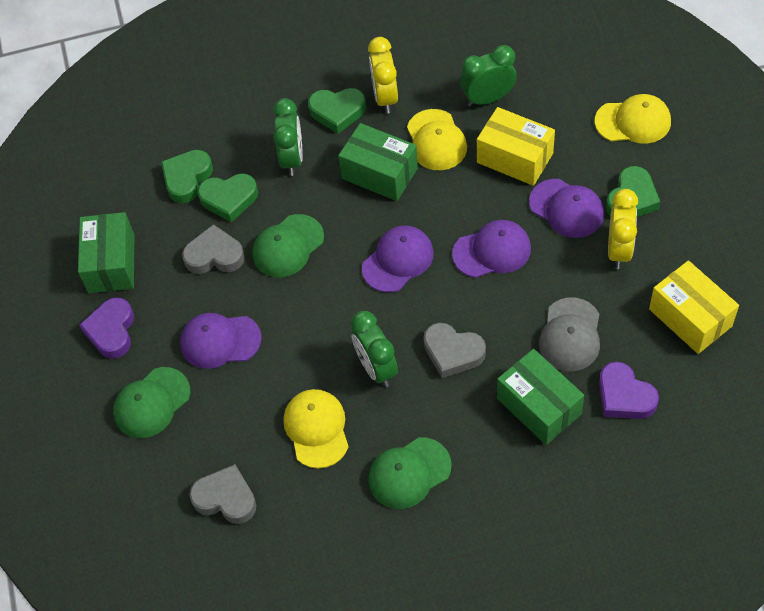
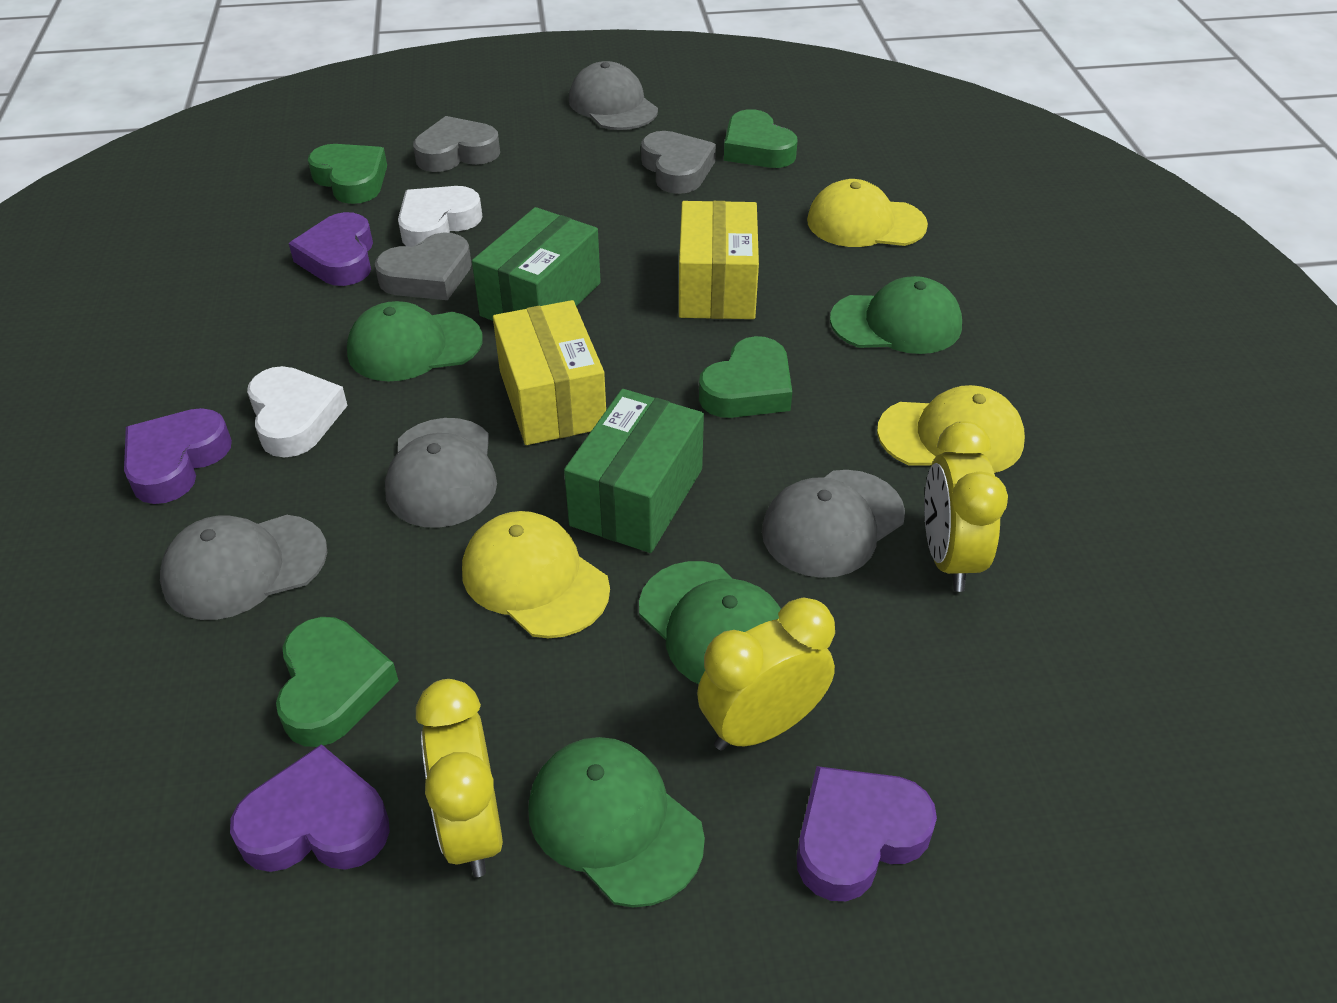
green box: [78,212,134,293] [338,123,418,201] [497,349,584,445] = 3 -> [472,207,601,321] [564,389,704,553] = 2
green cap: [113,367,191,438] [252,214,324,277] [368,437,452,509] = 3 -> [347,301,483,381] [528,737,705,907] [639,561,781,684] [830,276,962,354] = 4
green clock: [273,98,303,176] [351,311,398,387] [460,45,516,107] = 3 -> none = 0
grey cap: [539,297,600,371] = 1 -> [160,515,327,620] [385,418,497,528] [569,61,658,130] [762,470,905,578] = 4
purple cap: [180,313,262,369] [362,226,434,292] [452,220,531,278] [529,179,604,238] = 4 -> none = 0
purple heart: [79,297,134,359] [599,362,659,419] = 2 -> [124,408,232,504] [230,744,390,872] [289,212,373,286] [797,766,937,901] = 4
white heart: none = 0 -> [247,366,348,458] [398,186,483,247] = 2
yellow clock: [368,37,398,113] [608,189,638,269] = 2 -> [416,679,503,877] [697,597,835,750] [924,421,1008,592] = 3

